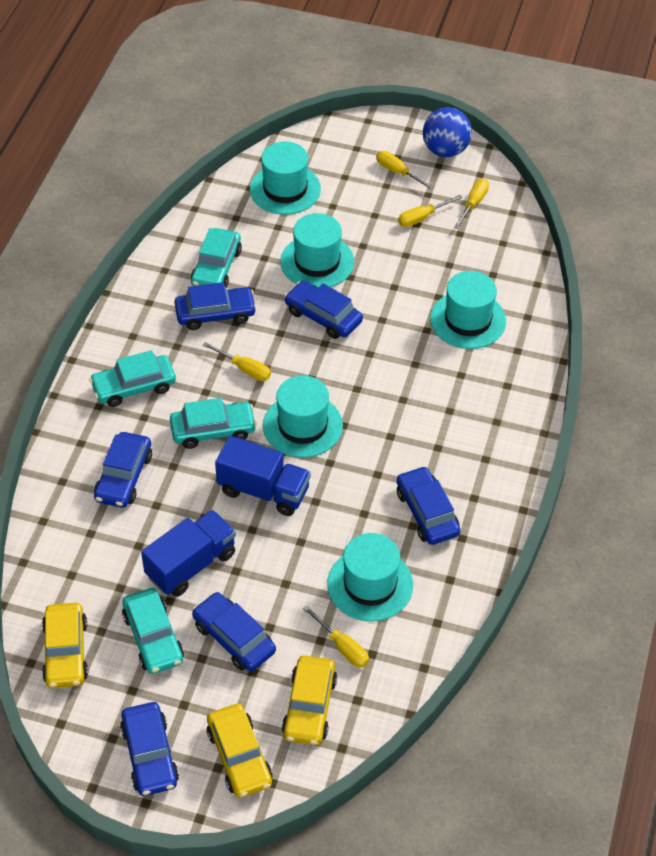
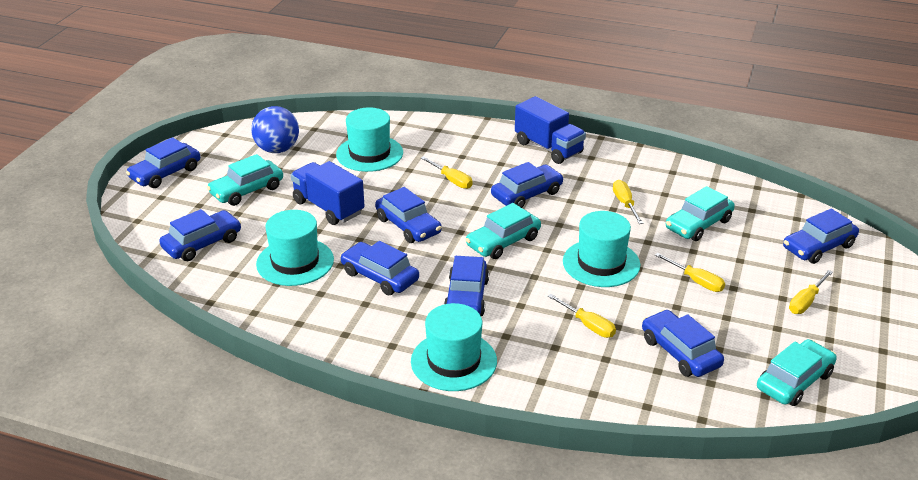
blue car: [94,432,152,508] [120,702,179,796] [175,282,257,330] [192,592,276,671] [284,281,363,339] [397,466,460,545] = 6 -> [126,137,200,188] [159,209,241,261] [340,241,419,296] [375,187,442,243] [444,256,489,316] [491,162,564,208] [642,310,724,377] [783,208,859,264] = 8
turquoise hat: [250,142,321,215] [263,375,343,458] [280,213,354,287] [327,533,413,622] [430,271,506,349] = 5 -> [256,210,334,286] [336,107,403,172] [411,303,497,391] [563,211,640,287] = 4
yellow car: [42,603,88,688] [207,704,273,798] [282,655,337,745] = 3 -> none = 0

